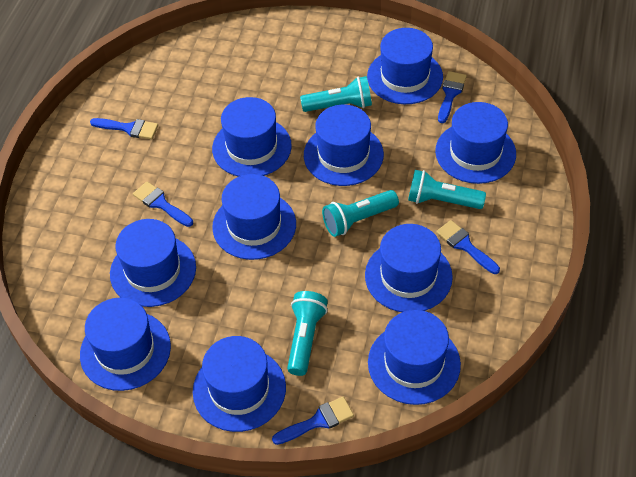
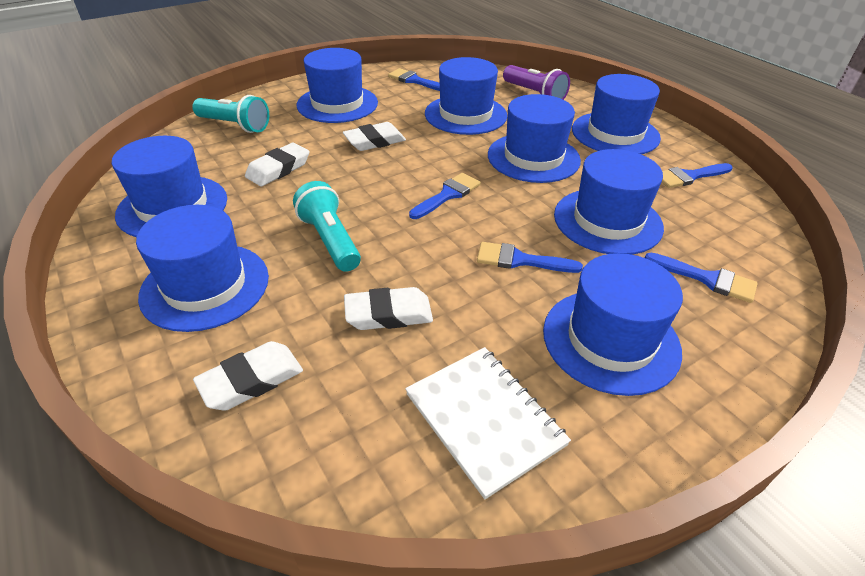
blue hat: [80,298,171,391] [110,219,196,307] [193,336,286,432] [212,97,292,177] [212,174,296,260] [304,105,384,186] [365,224,453,312] [367,28,443,104] [368,310,461,405] [435,102,516,184] = 10 -> [112,136,227,237] [136,205,269,332] [297,48,378,123] [425,57,507,135] [488,94,581,183] [543,253,683,396] [554,149,664,255] [572,74,661,154] = 8
purple flashlight: none = 0 -> [503,65,570,100] = 1
turquoise flashlight: [287,291,328,376] [300,76,372,112] [322,190,399,237] [408,170,486,209] = 4 -> [192,95,269,133] [293,181,361,272] = 2
white eraser: none = 0 -> [193,341,303,411] [245,143,310,186] [343,122,406,151] [344,287,433,330] = 4
white notebook: none = 0 -> [405,347,571,499] = 1

